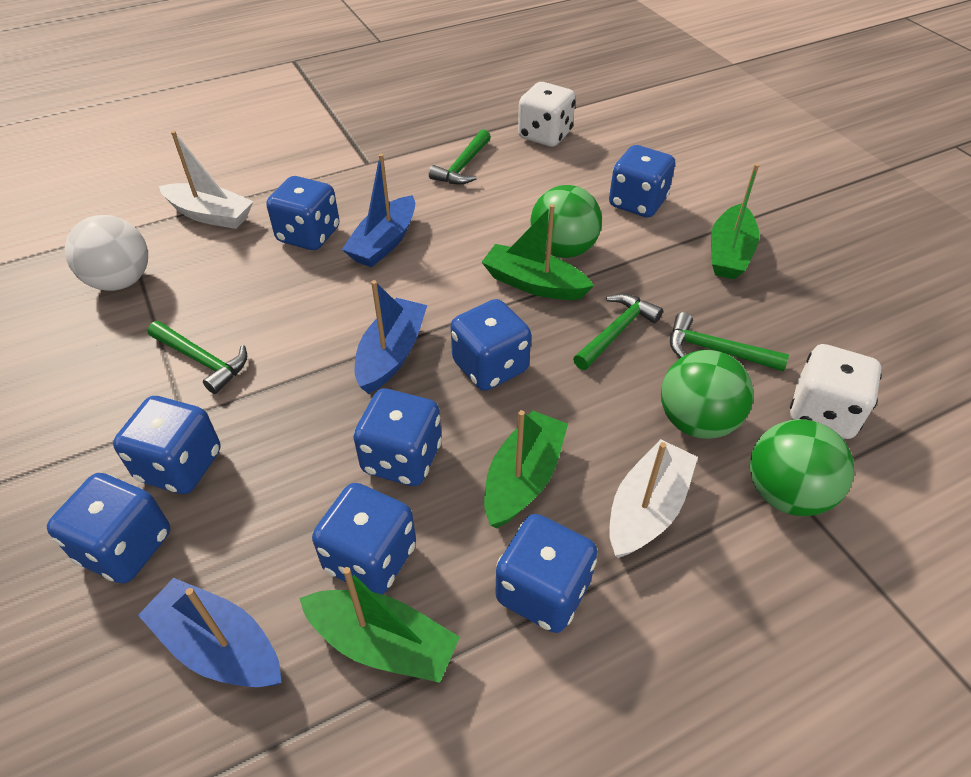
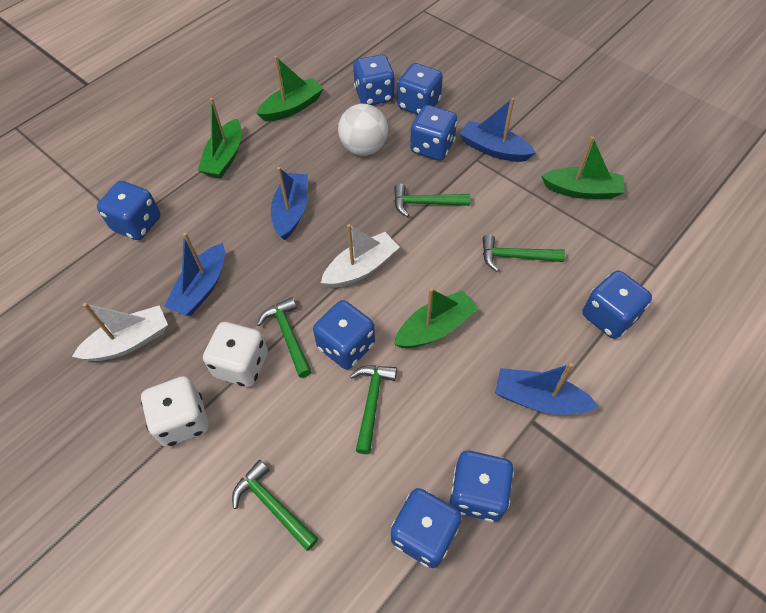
blue boat: [138,578,282,687] [342,154,415,267] [354,280,427,394] = 3 -> [164,233,225,316] [271,167,308,240] [460,98,536,162] [495,363,599,415] = 4
green ball: [530,185,602,258] [661,350,754,439] [750,419,854,516] = 3 -> none = 0
green hammer: [148,321,247,394] [429,129,491,185] [573,294,663,370] [670,312,789,371] = 4 -> [232,460,318,551] [257,297,312,378] [350,365,397,454] [394,184,470,217] [483,235,565,272] = 5

